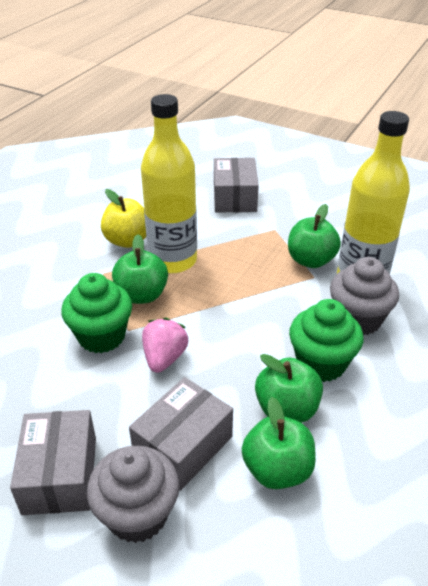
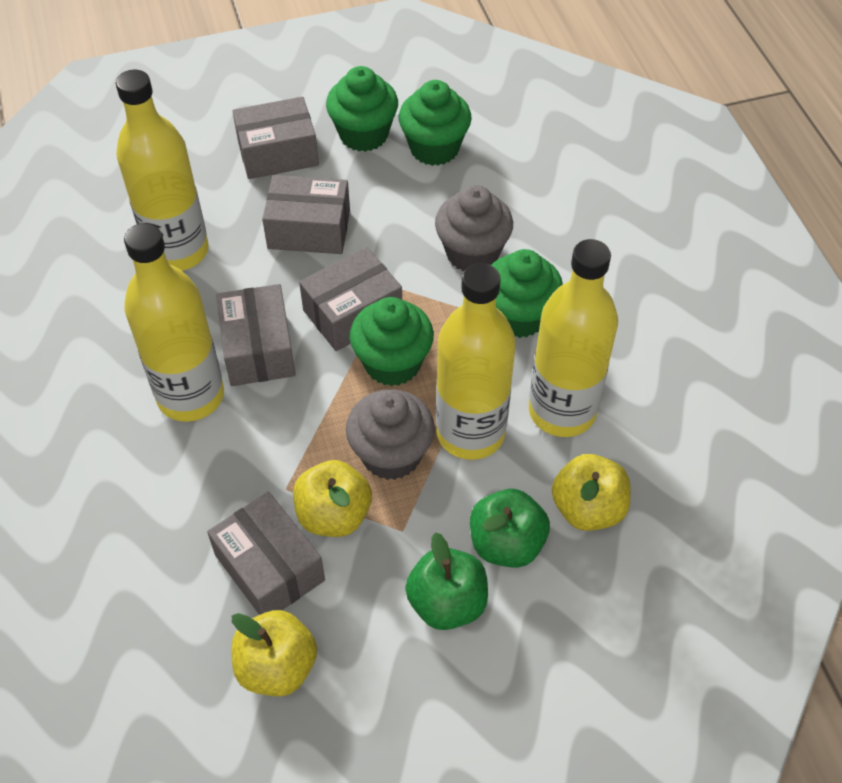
green apple: [112,234,168,304] [242,397,316,489] [255,354,323,423] [288,204,341,268] = 4 -> [405,532,488,630] [470,489,550,568] = 2
green cupcake: [61,273,132,353] [289,299,363,382] = 2 -> [326,66,398,152] [350,297,434,386] [399,80,471,166] [491,249,563,338] = 4
grey box: [10,410,96,515] [129,377,233,491] [214,158,259,212] = 3 -> [207,492,325,615] [216,284,296,386] [232,97,319,179] [262,175,350,254] [299,247,402,351] = 5
pink strawberry: [142,318,188,373] = 1 -> none = 0
yellow apple: [101,189,146,248] = 1 -> [231,610,317,696] [293,460,372,537] [552,454,630,531] = 3
yellow bottle: [141,94,197,273] [337,111,410,274] = 2 -> [116,70,209,271] [124,223,224,422] [436,263,516,460] [529,239,618,437] = 4

